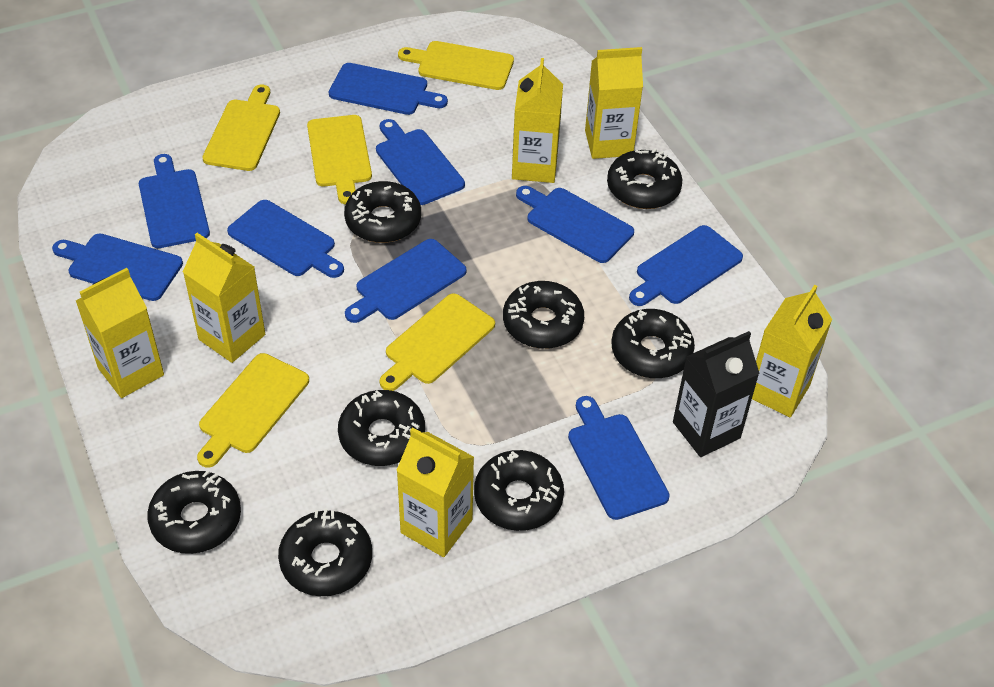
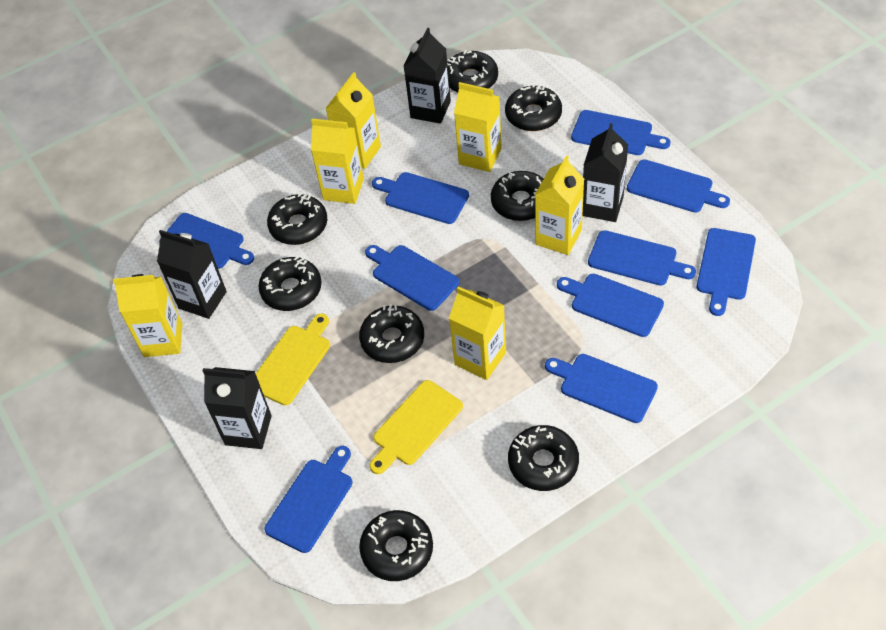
black carton: [673,331,760,457] = 1 -> [157,230,227,319] [202,367,272,449] [404,28,451,124] [583,123,628,222] = 4
blue cutting board: [52,233,183,301] [139,154,210,248] [227,200,344,278] [329,63,448,115] [345,239,466,323] [376,119,465,205] [516,186,634,263] [568,396,670,520] [629,225,743,306] = 9 -> [159,213,254,269] [264,446,353,553] [365,245,459,311] [372,172,469,224] [545,354,658,423] [557,274,664,337] [571,110,670,155] [588,230,696,286] [627,159,730,213] [696,228,756,316] = 10
yellow cutting board: [197,353,309,468] [202,85,280,171] [307,115,372,204] [380,293,495,391] [398,41,514,90] = 5 -> [256,314,330,406] [370,380,463,474] = 2

